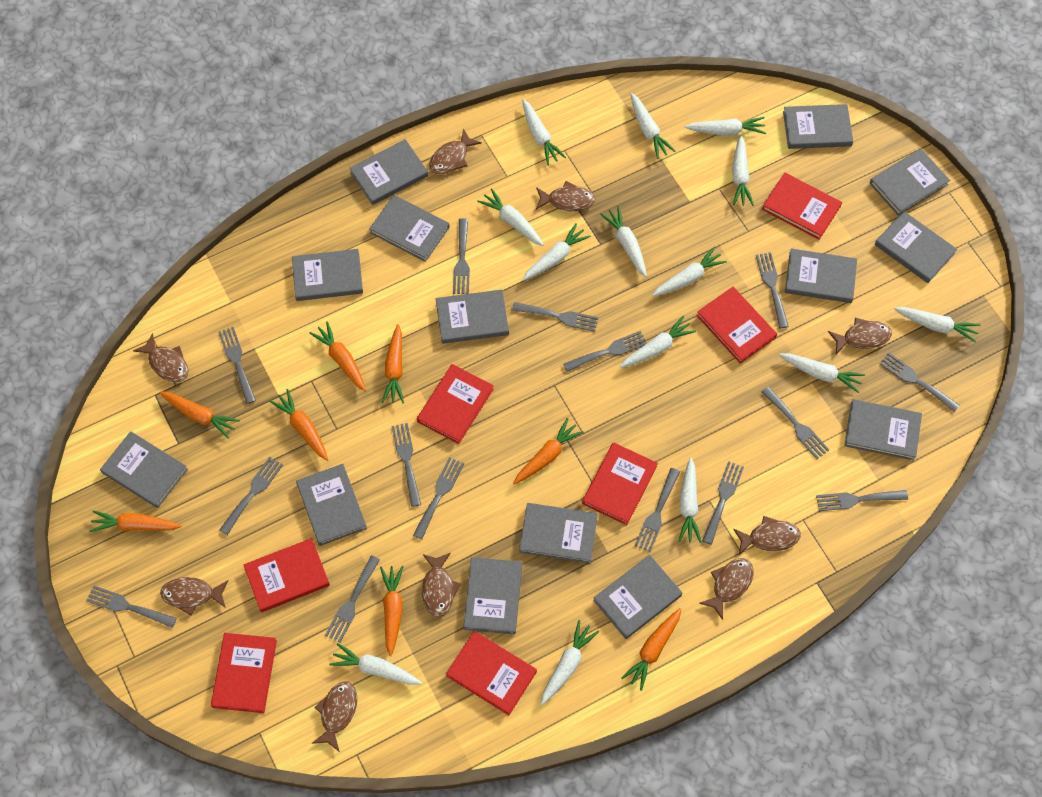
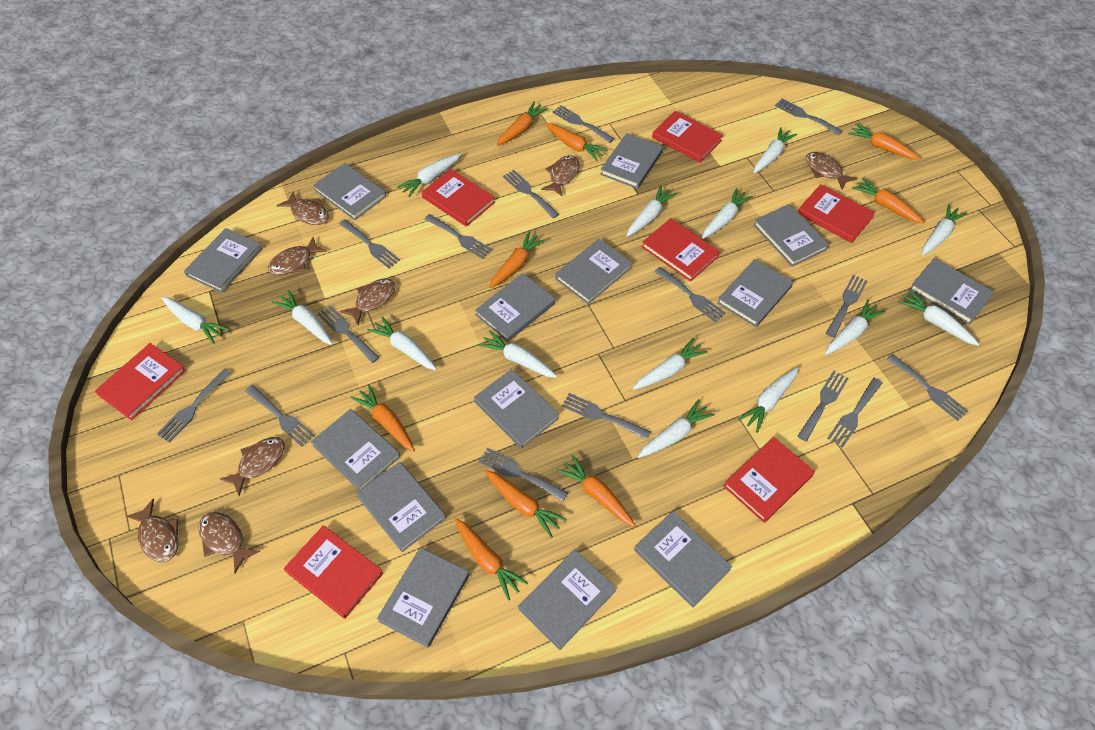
brown fish: [133,333,189,382] [160,577,229,615] [311,681,357,752] [422,553,461,617] [429,128,482,174] [536,181,595,211] [699,558,754,620] [733,516,801,555] [828,318,892,354] = 9 -> [125,498,179,562] [198,512,261,573] [220,437,285,496] [268,237,327,275] [277,192,329,225] [340,279,395,325] [541,155,580,197] [806,152,857,189] = 8
orange carrot: [89,510,181,532] [160,391,240,439] [270,389,328,461] [310,321,366,391] [380,566,404,656] [382,324,404,403] [513,418,584,485] [621,608,681,691] = 8 -> [351,384,415,452] [454,518,528,601] [485,470,567,538] [489,231,545,288] [497,102,548,146] [545,123,608,161] [556,455,636,527] [848,123,921,160] [852,178,924,224] = 9

